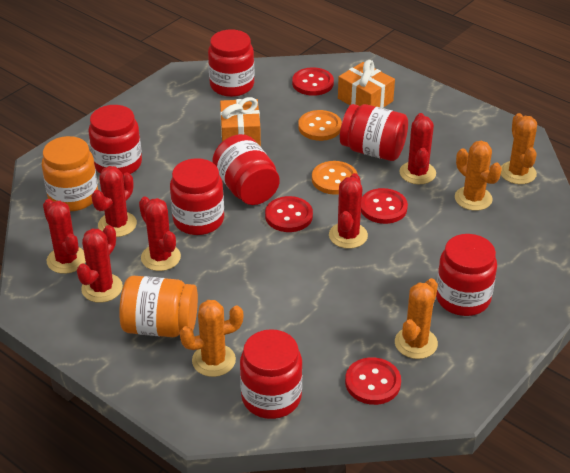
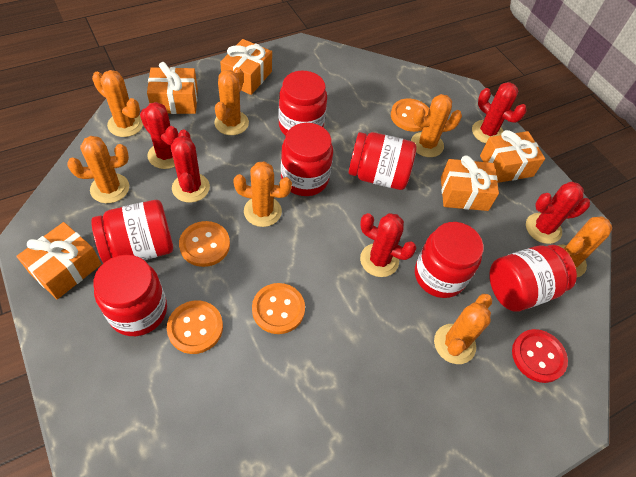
orange button: [298,110,342,141] [312,161,358,195] = 2 -> [167,300,223,354] [179,221,230,267] [252,283,305,334] [391,99,429,132] = 4
orange cactus: [180,300,243,377] [395,278,438,359] [455,141,502,211] [501,113,537,184] = 4 -> [67,136,129,203] [92,70,143,137] [214,67,249,135] [233,161,292,227] [411,94,462,157] [434,294,492,364] [557,216,612,277] = 7
orange gift: [220,97,261,147] [338,60,395,108] = 2 -> [16,222,101,299] [147,62,198,114] [220,39,272,95] [441,155,499,211] [480,130,545,183] = 5
orange jar: [42,136,98,211] [119,276,198,337] = 2 -> none = 0
red button: [265,196,313,232] [292,67,334,96] [345,357,401,405] [361,188,408,224] = 4 -> [512,329,568,383] = 1
red cactus: [43,199,86,274] [77,225,123,303] [91,166,137,237] [139,197,181,271] [329,173,368,249] [399,113,436,184] = 6 -> [140,102,178,169] [171,130,210,203] [360,213,417,277] [472,82,526,143] [526,182,590,244] = 5

